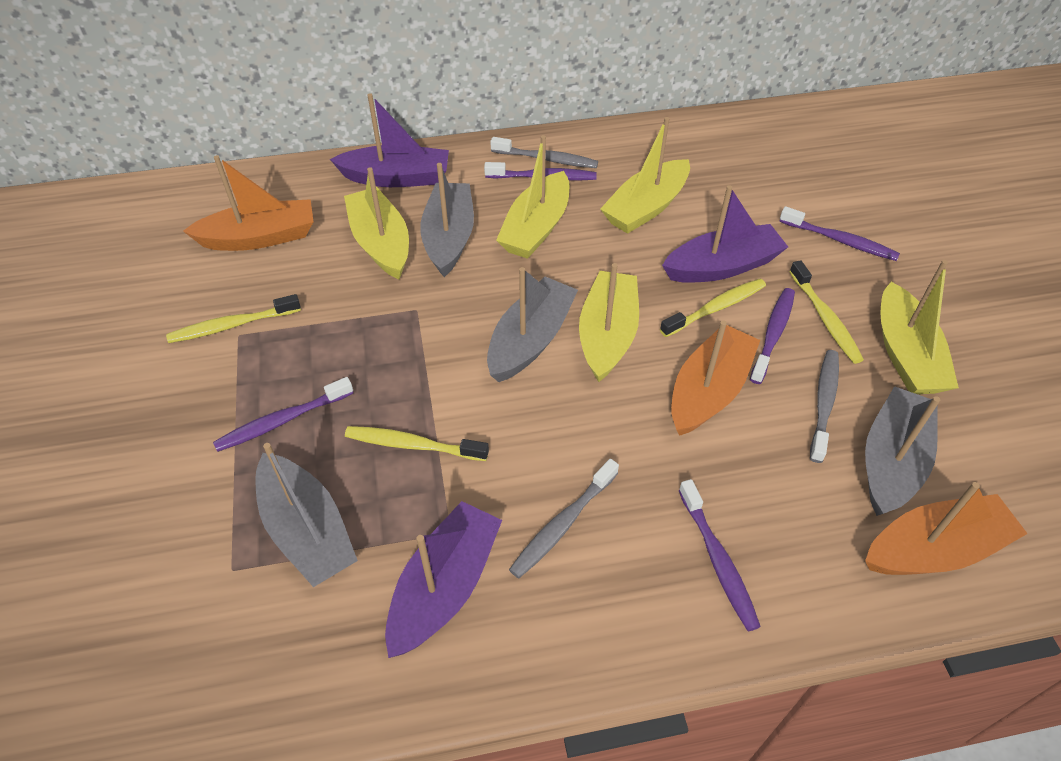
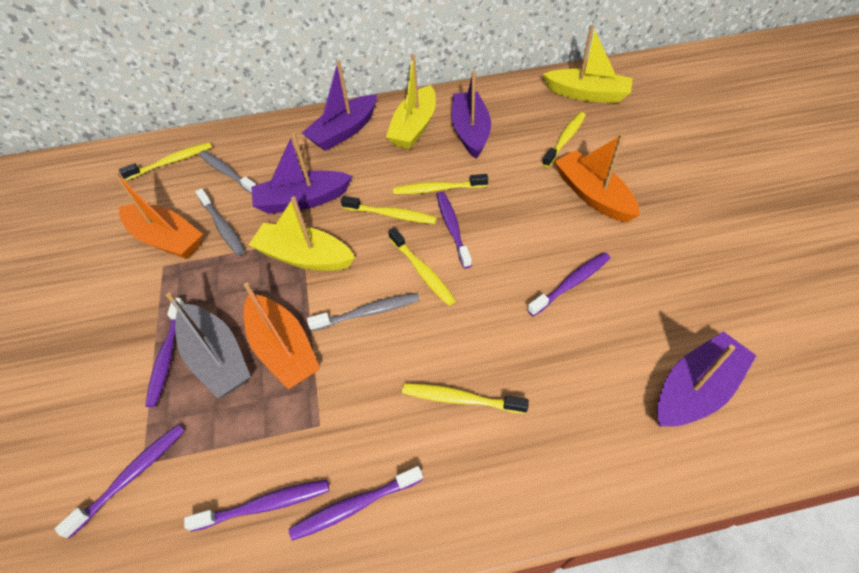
grey boat: [255,443,358,587] [420,163,474,277] [487,267,578,382] [865,386,940,516] = 4 -> [166,293,251,398] = 1
purple boat: [330,93,449,187] [385,501,502,658] [662,185,788,283] = 3 -> [251,133,352,214] [302,60,377,151] [452,71,491,159] [657,331,757,427] = 4
purple toothbrush: [213,377,353,452] [484,162,597,181] [678,479,761,631] [750,288,795,384] [779,206,900,261] = 5 -> [55,424,184,538] [145,298,185,407] [184,480,329,532] [288,466,423,541] [436,192,472,269] [527,252,610,316] = 6
yellow boat: [344,167,409,279] [496,135,569,259] [579,263,639,382] [600,117,690,234] [880,260,959,394] = 5 -> [249,196,355,271] [386,55,436,149] [543,25,633,103] = 3
yellow toothbrush: [166,294,301,343] [345,426,489,461] [660,279,766,337] [789,260,864,364] = 4 -> [119,142,212,180] [341,196,437,224] [388,228,456,306] [393,174,488,194] [402,383,529,414] [542,112,586,168] = 6

